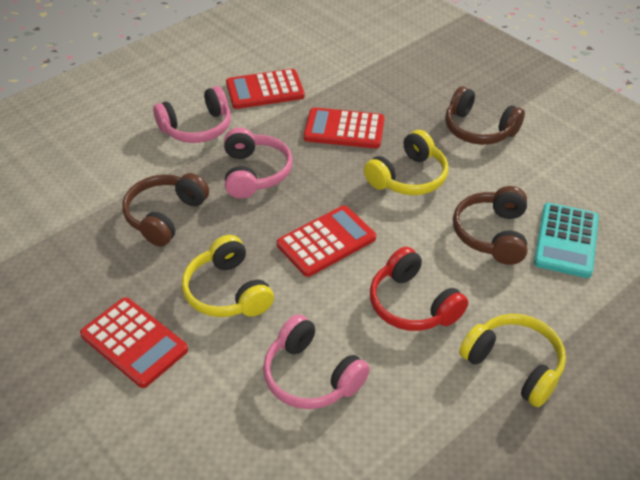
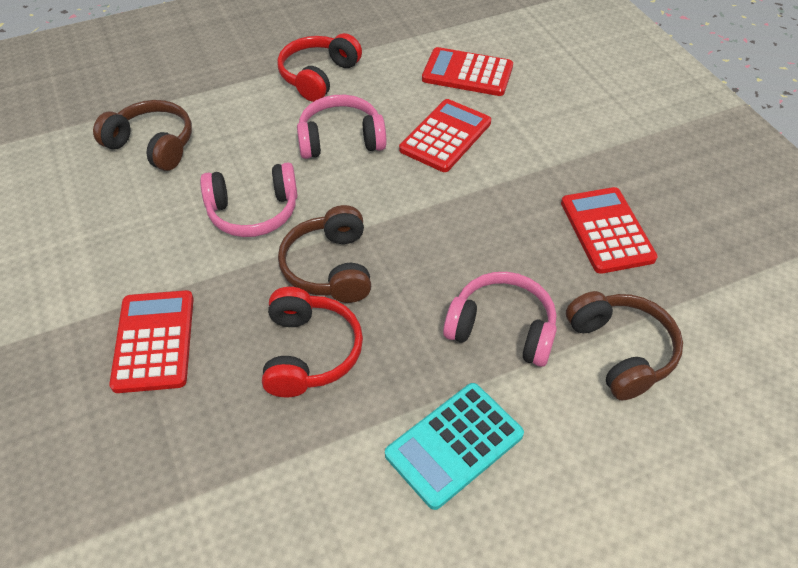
red headphones: [370,247,468,331] = 1 -> [262,287,363,397] [277,33,362,102] = 2
yellow headphones: [182,235,274,317] [364,130,448,195] [459,314,566,407] = 3 -> none = 0

